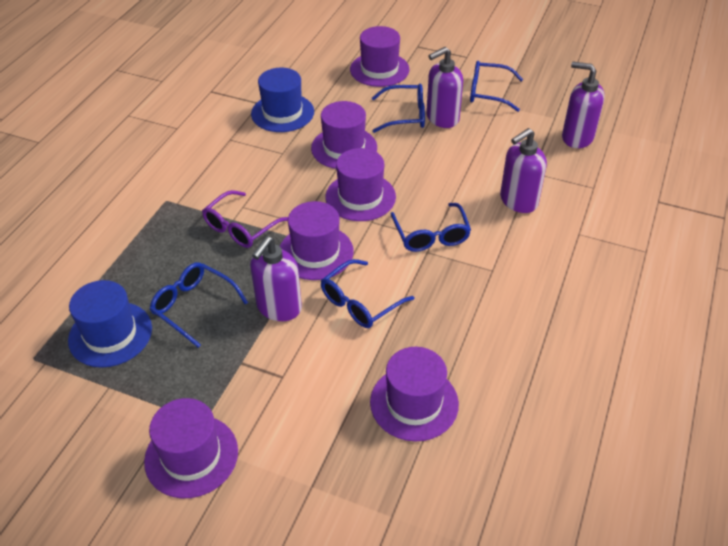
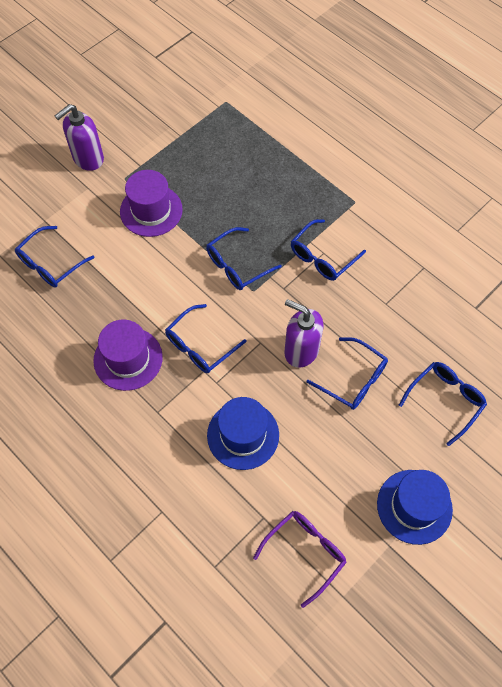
blue glasses: [150,262,248,348] [321,259,414,328] [372,84,425,133] [391,203,471,252] [470,61,523,112] = 5 -> [15,226,95,288] [165,304,247,373] [206,227,282,290] [291,219,366,281] [307,337,388,410] [399,362,487,446] = 6
purple hat: [144,398,238,498] [280,201,354,280] [311,101,377,169] [326,148,396,221] [350,26,409,87] [370,347,459,442] = 6 -> [93,320,163,391] [120,170,183,237] = 2
purple soap dispenser: [250,236,302,321] [426,47,463,128] [500,128,547,213] [562,62,605,148] = 4 -> [55,104,104,171] [284,299,324,368] = 2

